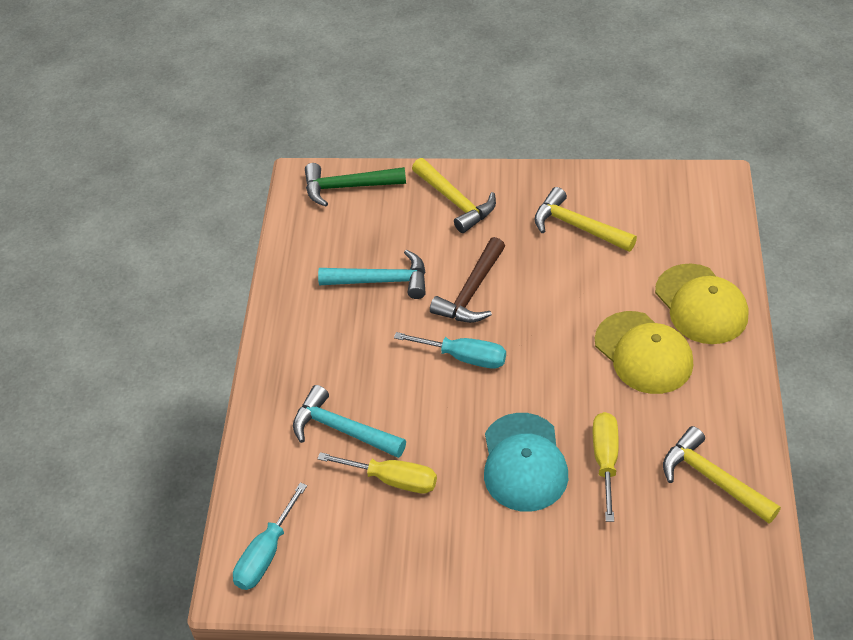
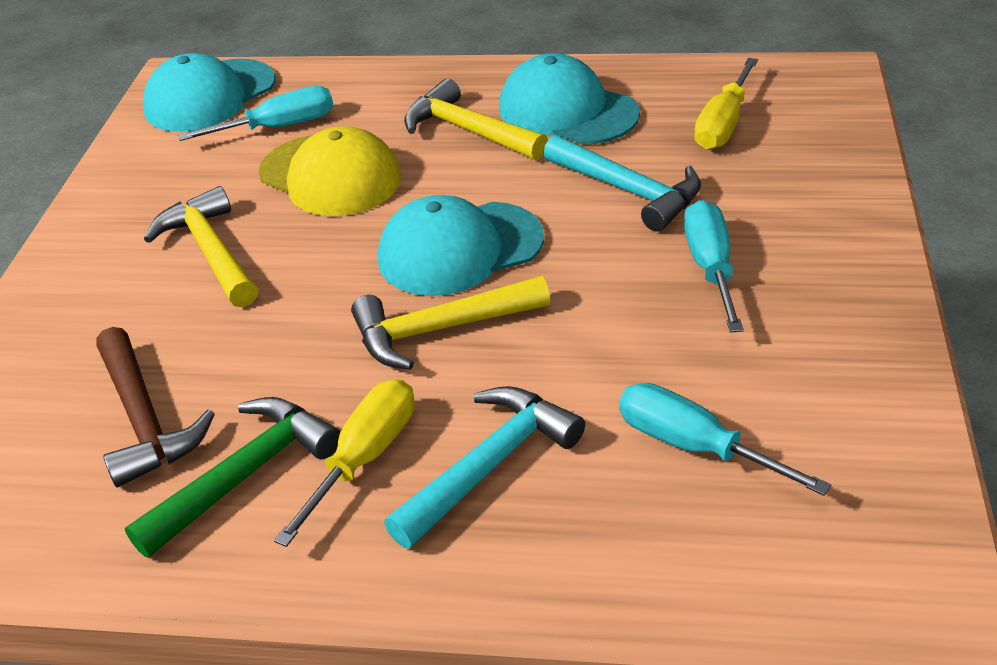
turquoise cap: [484,413,568,512] = 1 -> [143,53,275,132] [378,195,544,296] [499,53,640,145] = 3
turquoise screwdriver: [233,482,307,590] [394,332,506,369] = 2 -> [178,86,334,141] [619,383,831,496] [684,200,744,333] = 3
yellow cap: [595,311,693,394] [655,263,748,344] = 2 -> [259,126,401,216] = 1

